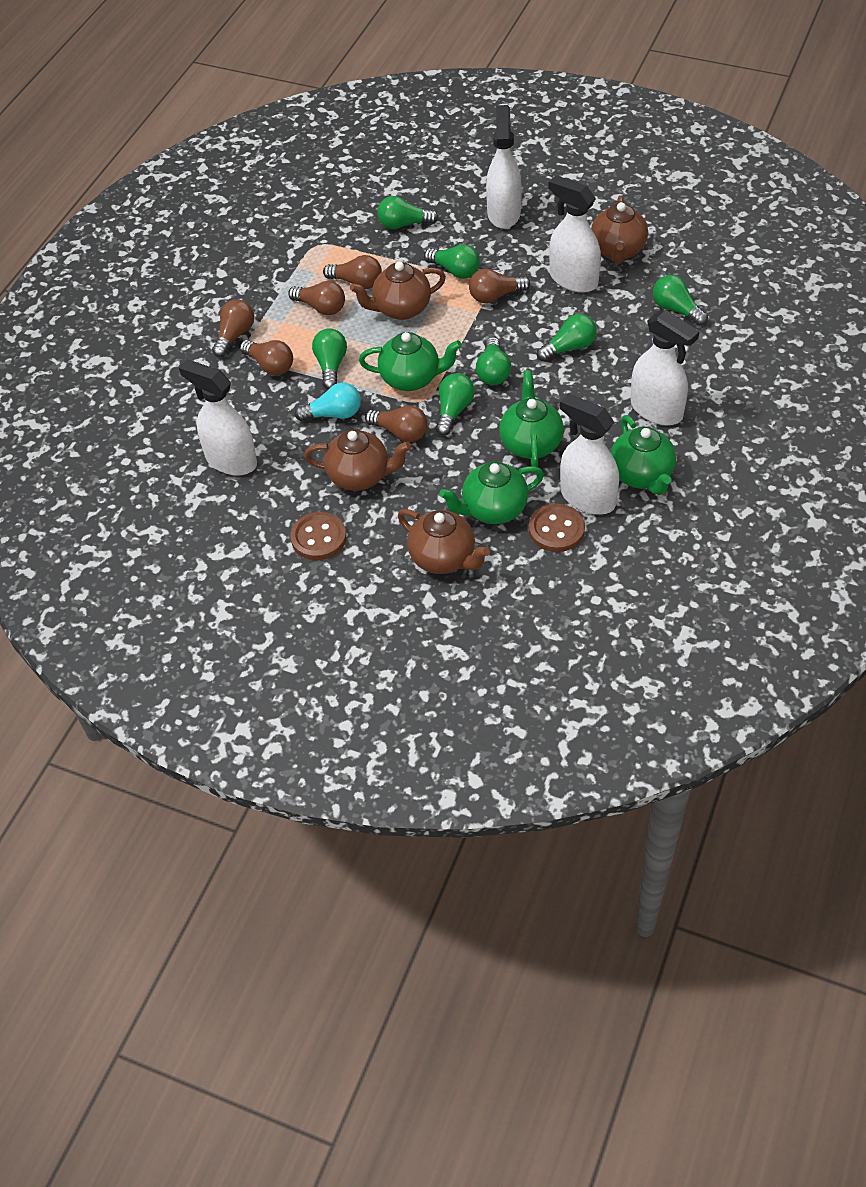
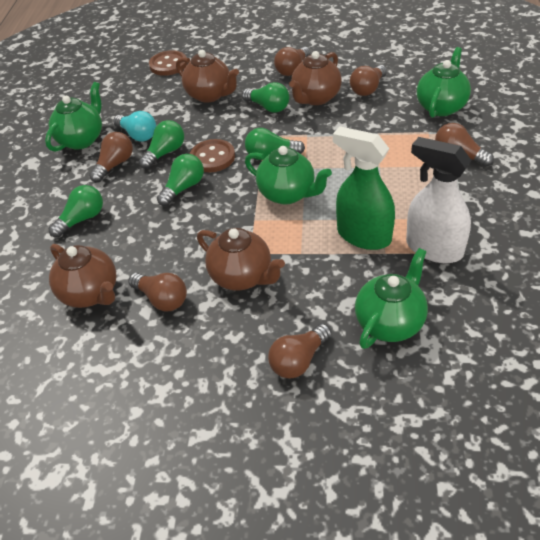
green light bulb: [312,328,347,389] [377,196,439,229] [424,244,480,279] [436,373,475,436] [476,337,511,385] [537,314,596,362] [653,275,708,326] = 7 -> [49,185,103,238] [139,120,184,169] [157,154,204,206] [242,82,289,113] [245,128,305,160] = 5
green spray bottle: none = 0 -> [333,126,395,250] = 1
white spray bottle: [179,360,257,476] [486,105,522,229] [548,175,601,293] [560,394,619,515] [631,310,699,425] = 5 -> [406,137,472,263] = 1

